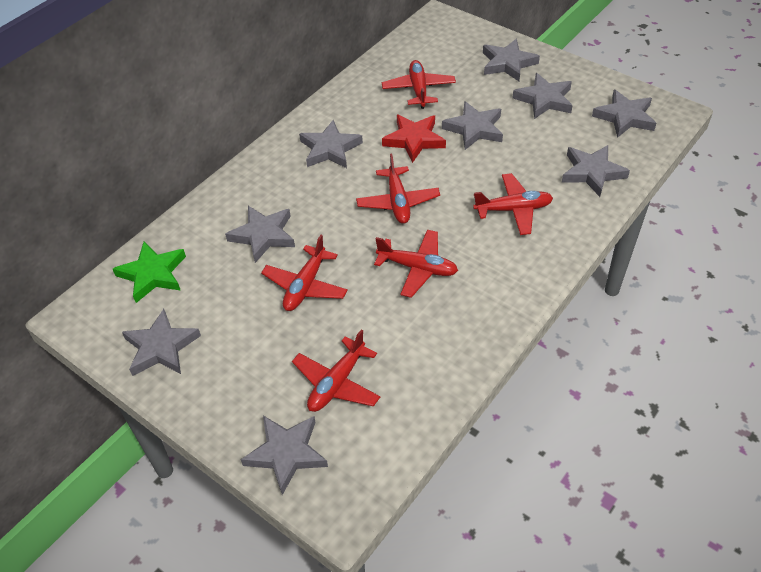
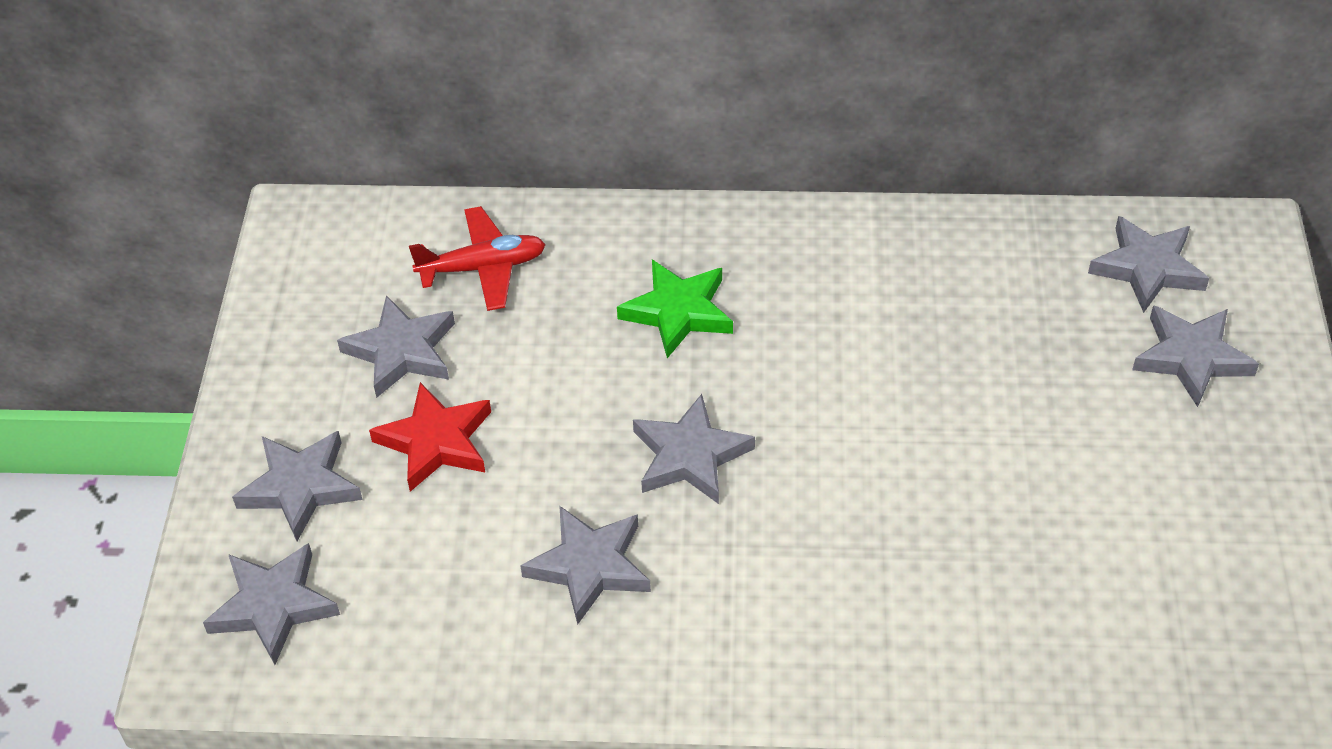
grey star: [122,309,201,376] [225,206,295,263] [241,416,328,495] [299,120,363,168] [442,101,503,150] [483,39,540,81] [512,73,573,119] [562,145,630,197] [592,90,656,138] = 9 -> [203,543,340,665] [232,431,363,541] [337,295,455,398] [520,506,651,625] [633,394,755,504] [1088,216,1209,313] [1132,305,1259,407] = 7
red plane: [261,234,348,311] [292,330,380,412] [356,153,440,224] [374,230,458,298] [382,60,456,109] [473,173,553,235] = 6 -> [409,206,546,311] = 1

